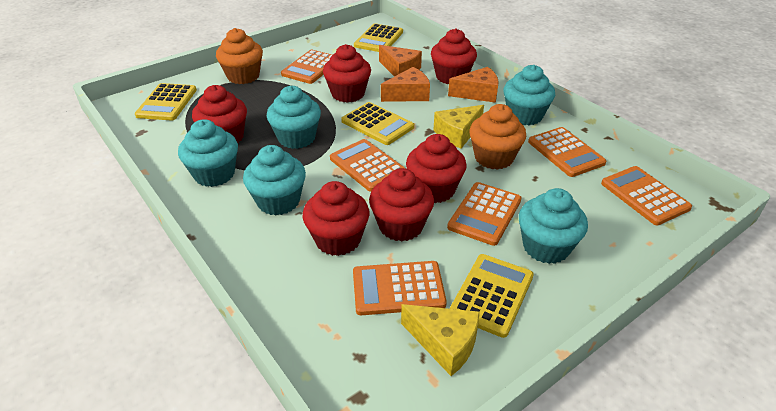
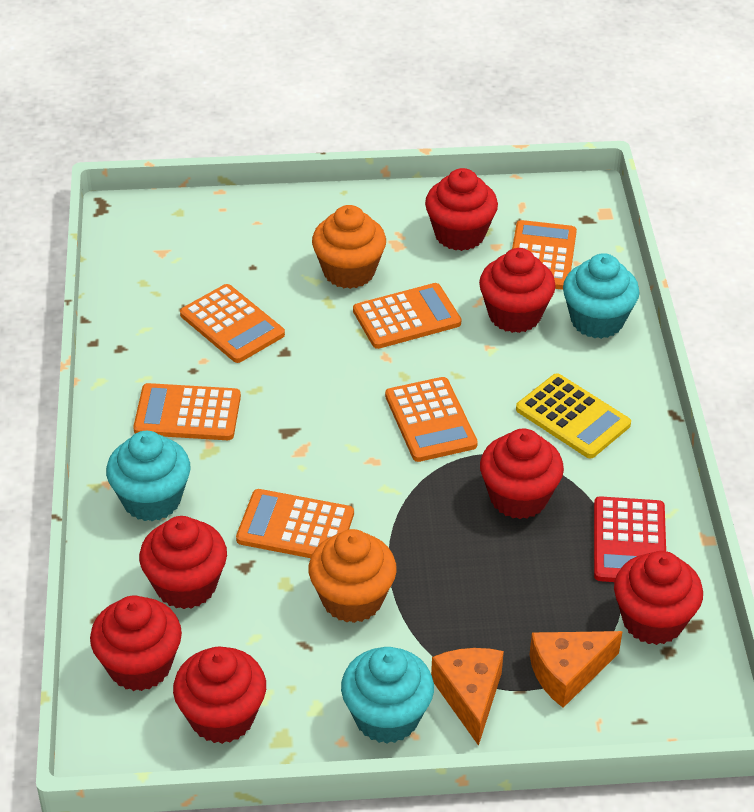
orange cheese: [379,45,422,77] [381,67,430,102] [448,67,499,103] = 3 -> [431,648,504,746] [529,631,623,708] = 2
red calculator: none = 0 -> [594,496,666,582] = 1
red cupcake: [192,85,247,143] [303,181,370,256] [323,44,371,103] [369,168,434,242] [406,134,467,203] [431,29,477,84] = 6 -> [90,595,182,691] [139,516,227,609] [173,647,266,744] [425,168,498,251] [479,248,556,333] [480,429,564,519] [614,551,703,645] = 7
turquoise cupcake: [178,119,238,187] [243,145,306,215] [267,86,321,149] [503,65,555,125] [519,188,588,264] = 5 -> [106,431,191,521] [341,647,434,744] [563,253,639,339] = 3
yellow calculator: [135,83,197,121] [341,102,414,145] [354,23,403,52] [449,254,534,338] = 4 -> [516,374,631,459] = 1
yellow cheese: [401,304,480,376] [433,105,484,149] = 2 -> none = 0

